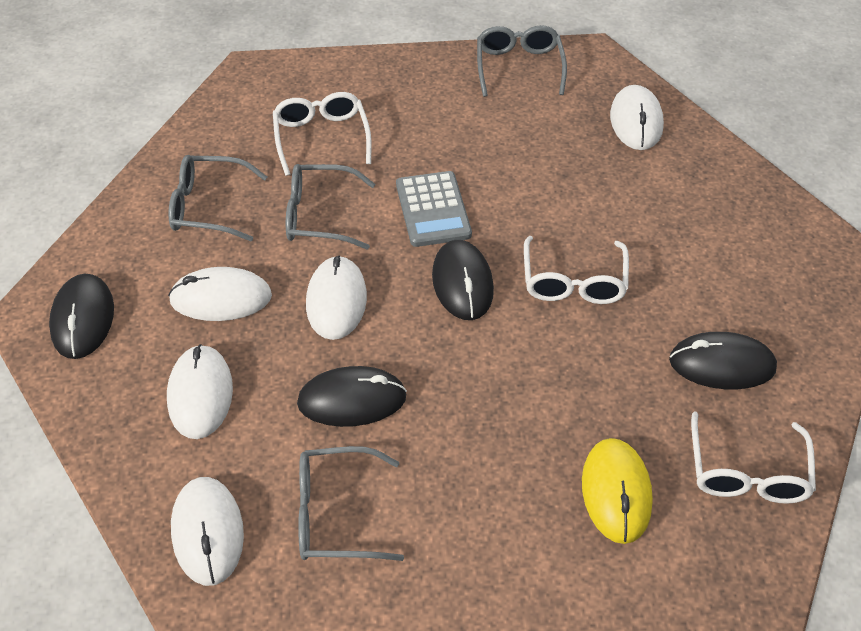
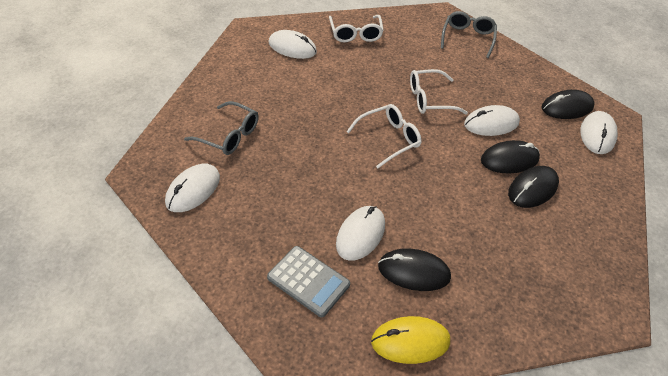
grey glasses: [168,155,267,241] [286,164,375,249] [298,446,404,561] [477,25,567,97] = 4 -> [184,101,259,155] [441,11,497,58] = 2

